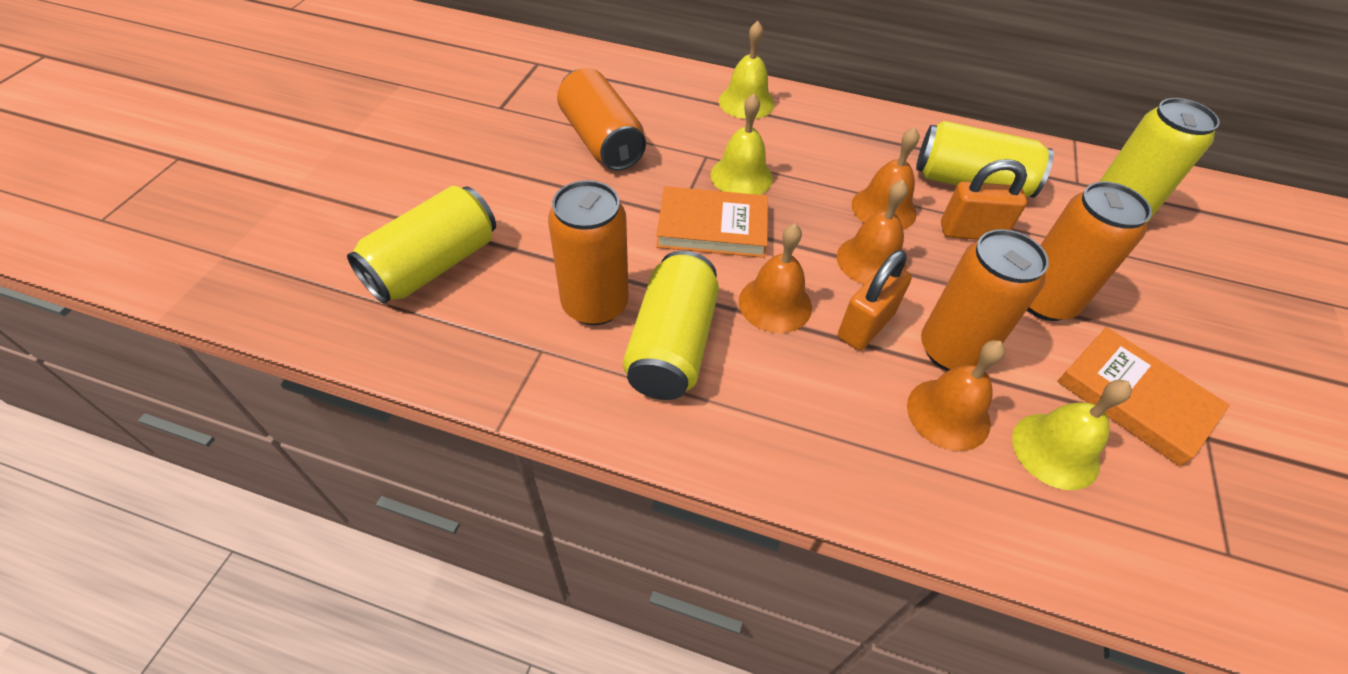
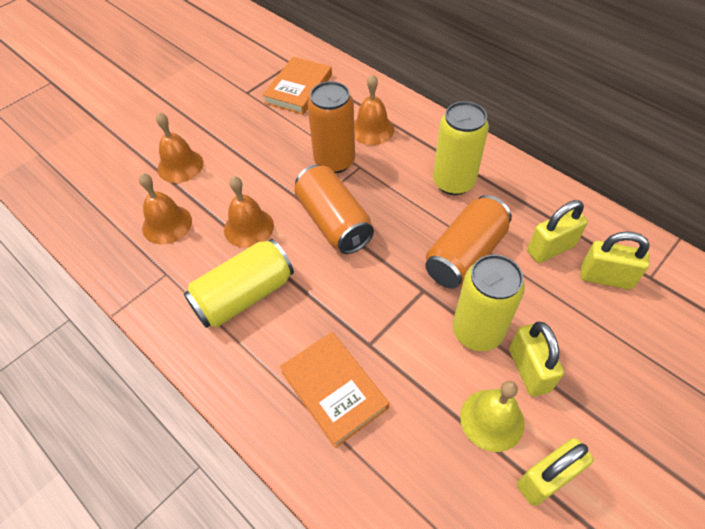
orange can: [548,180,629,325] [557,68,646,171] [921,229,1049,371] [1027,182,1152,321] = 4 -> [294,165,374,254] [307,81,355,173] [425,195,512,289] = 3
orange padlock: [838,250,912,350] [941,159,1027,240] = 2 -> none = 0
yellow bell: [711,94,773,195] [719,21,774,119] [1012,380,1132,490] = 3 -> [460,381,524,452] = 1
yellow can: [347,186,496,304] [623,250,719,400] [916,121,1054,198] [1099,98,1220,222] = 4 -> [184,239,294,328] [433,101,489,195] [453,255,525,351] = 3
yellow padlock: none = 0 -> [509,322,564,397] [517,438,594,506] [527,200,588,263] [581,231,650,290] = 4

